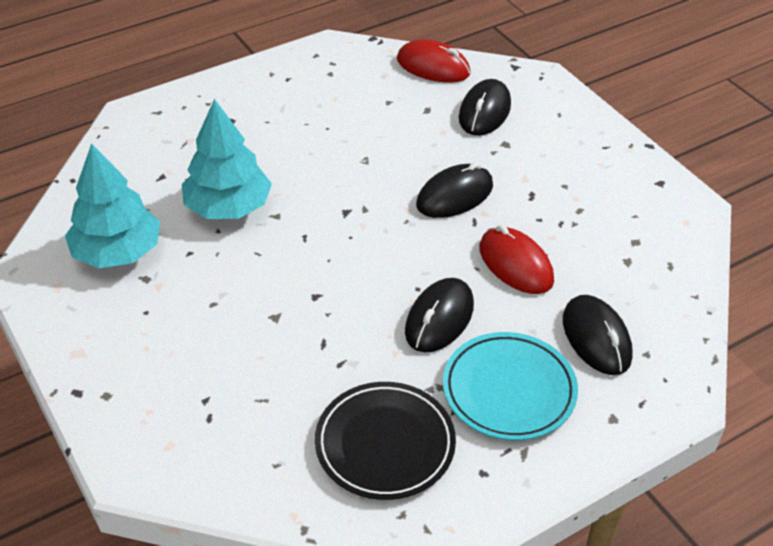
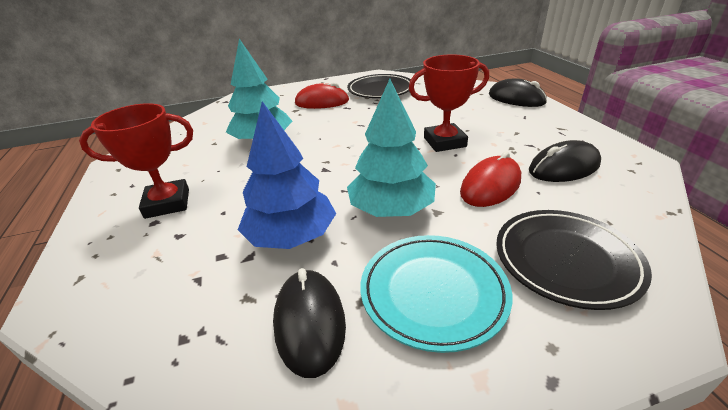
black mouse: [405,278,474,352] [416,162,493,218] [459,79,511,136] [563,295,633,375] = 4 -> [273,268,346,378] [489,79,547,107] [529,140,601,182] = 3
black plate: [315,382,456,500] = 1 -> [347,74,411,98] [496,210,652,310] = 2
blue tree: none = 0 -> [238,101,336,249] = 1
red trophy: none = 0 -> [79,103,193,219] [409,54,489,152] = 2

